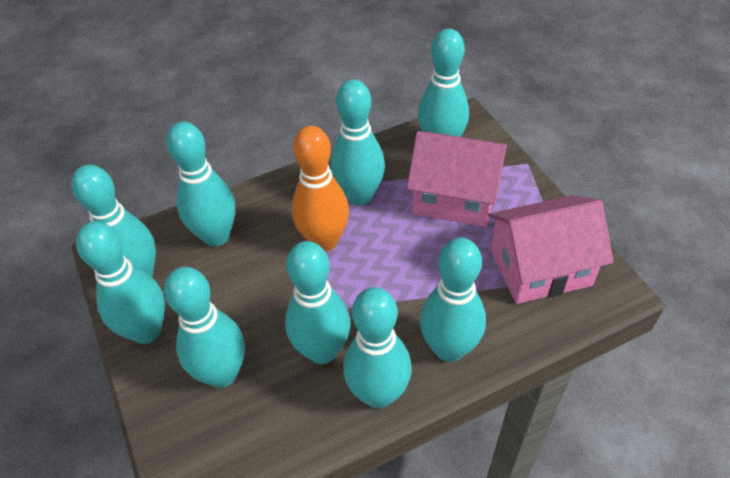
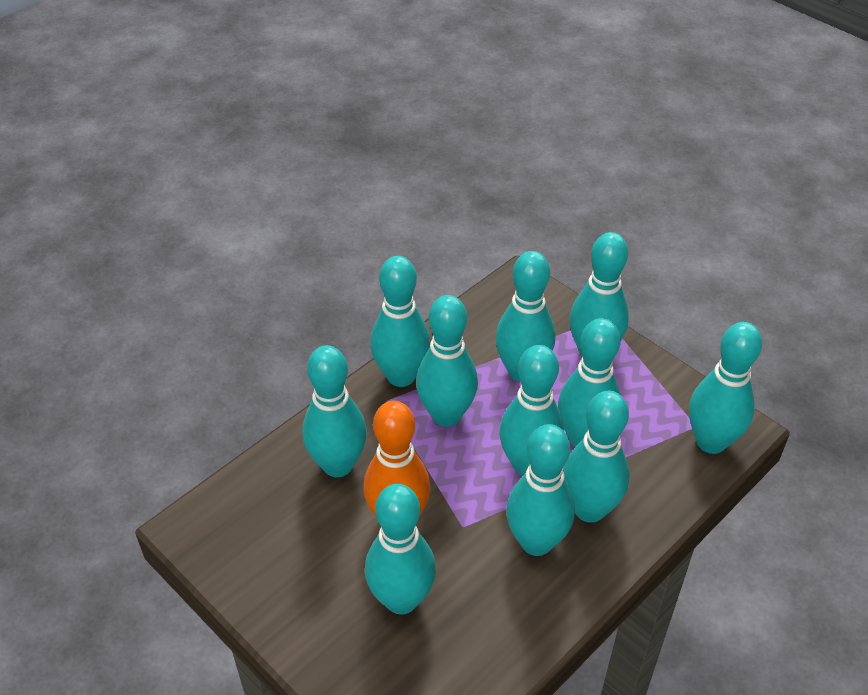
pink house: [407,131,507,227] [488,195,614,304] = 2 -> none = 0
turquoise bowling pin: [72,164,156,277] [76,221,165,344] [164,267,245,388] [166,122,235,247] [285,241,351,364] [331,79,385,206] [343,287,412,408] [418,29,469,137] [420,238,486,362] = 9 -> [302,345,367,477] [365,484,436,615] [370,256,430,387] [416,295,478,427] [495,251,555,382] [499,345,564,476] [506,424,575,556] [558,318,620,447] [563,391,629,523] [569,232,629,357] [689,322,762,454] = 11

